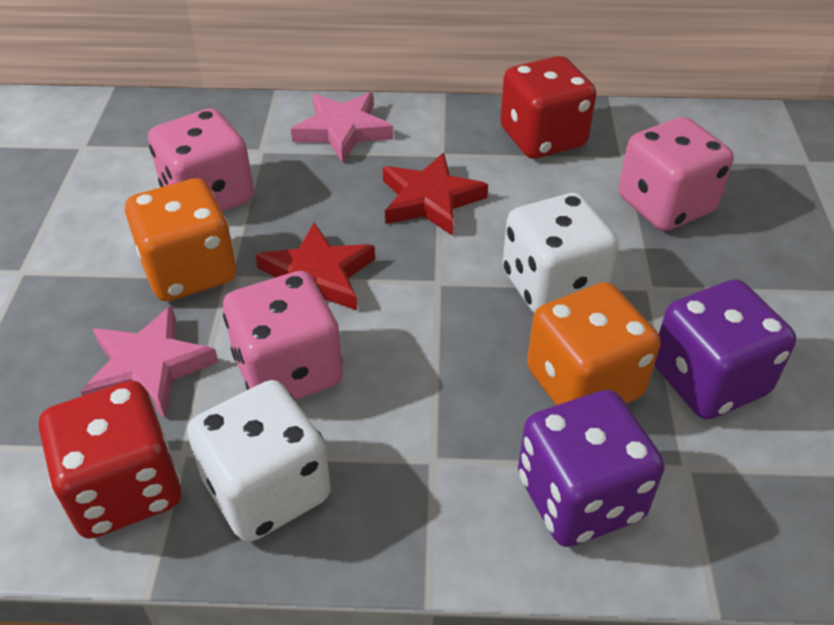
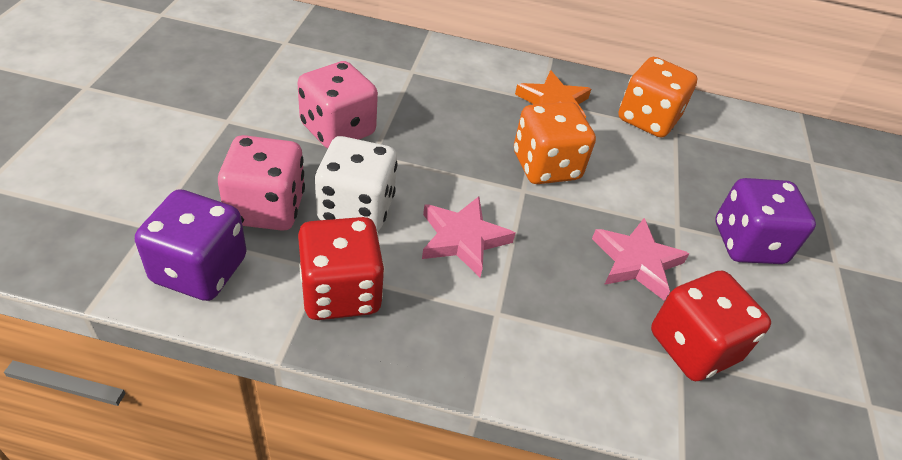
orange star: none = 0 -> [515,71,591,118] = 1
pink dice: [148,108,254,212] [223,271,343,400] [618,117,734,231] = 3 -> [218,135,305,231] [297,61,378,149] = 2
red star: [256,223,375,310] [383,153,488,236] = 2 -> none = 0
white dice: [187,380,331,542] [503,193,619,313] = 2 -> [315,136,398,231] = 1

